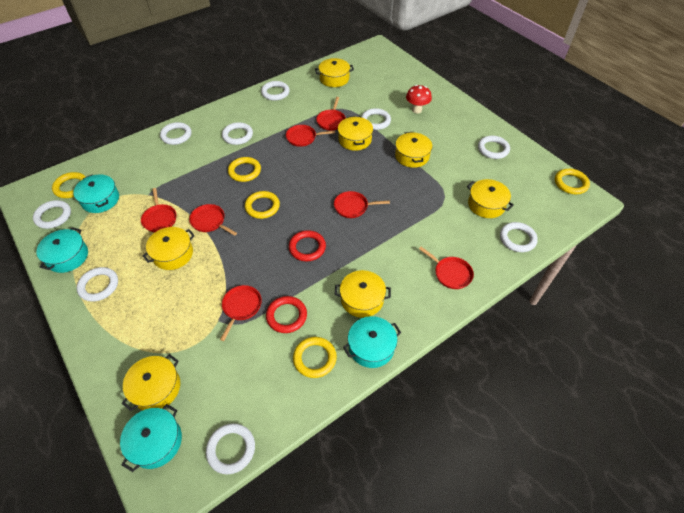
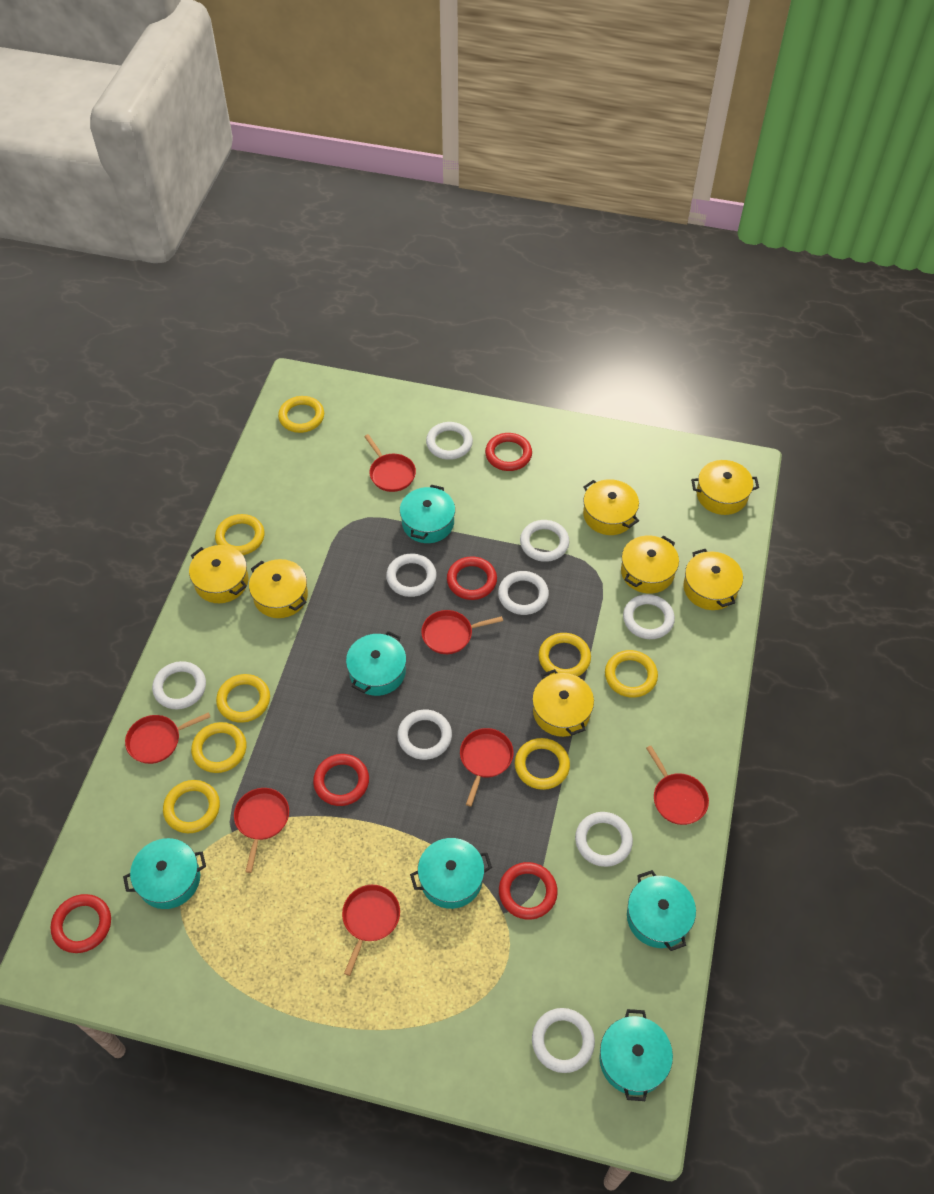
red mushroom: [406,85,432,113] = 1 -> none = 0
red ring: [266,296,307,333] [289,230,326,261] = 2 -> [51,894,111,953] [313,754,369,806] [447,556,497,600] [485,433,532,471] [499,862,558,920] = 5
turquoise pot: [36,227,88,273] [73,174,119,213] [120,404,182,472] [343,316,401,368] = 4 -> [123,838,206,909] [346,631,406,696] [400,484,455,543] [410,838,492,909] [599,1009,673,1101] [627,870,696,951] = 6
yellow ring: [52,172,86,198] [228,157,261,182] [245,191,280,219] [293,337,337,378] [555,169,590,194] = 5 -> [163,780,220,833] [191,722,247,773] [215,514,264,555] [216,674,270,723] [278,396,324,433] [515,738,570,790] [539,633,591,677] [605,650,658,698] = 8

